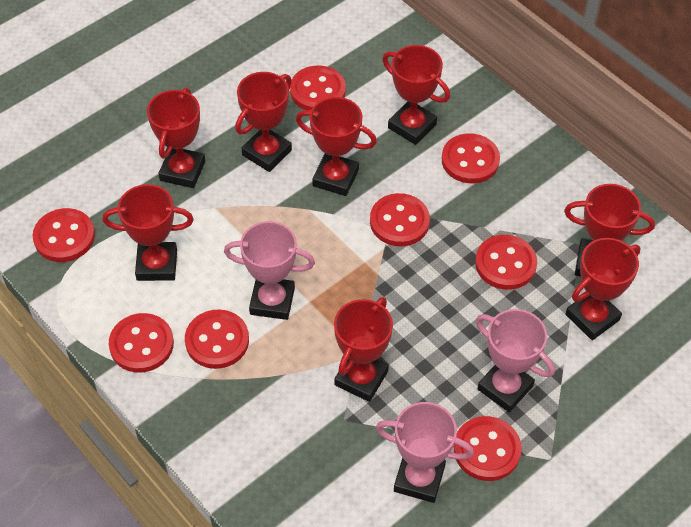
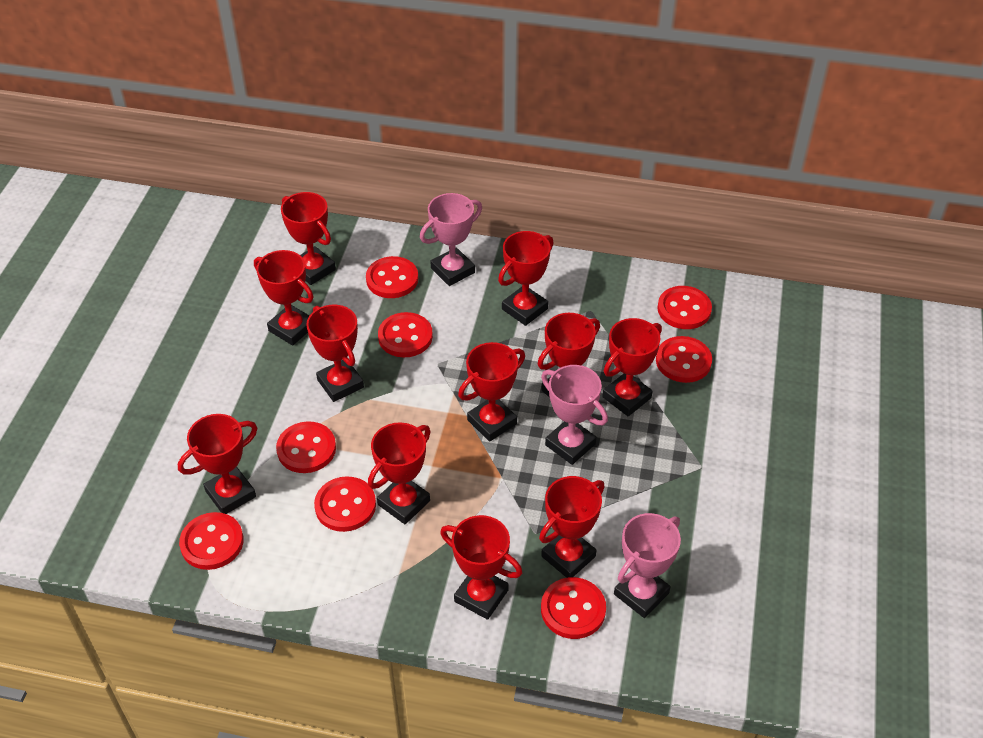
red trophy: [103,184,194,281] [147,88,205,188] [235,72,292,172] [296,97,377,196] [334,297,393,402] [382,45,450,145] [564,184,655,277] [565,238,641,340] = 8 -> [178,414,257,514] [254,250,314,346] [281,192,336,285] [306,305,364,402] [368,422,431,524] [440,515,522,620] [458,342,525,441] [498,231,554,326] [538,313,600,398] [539,476,605,578] [602,318,662,416] = 11

